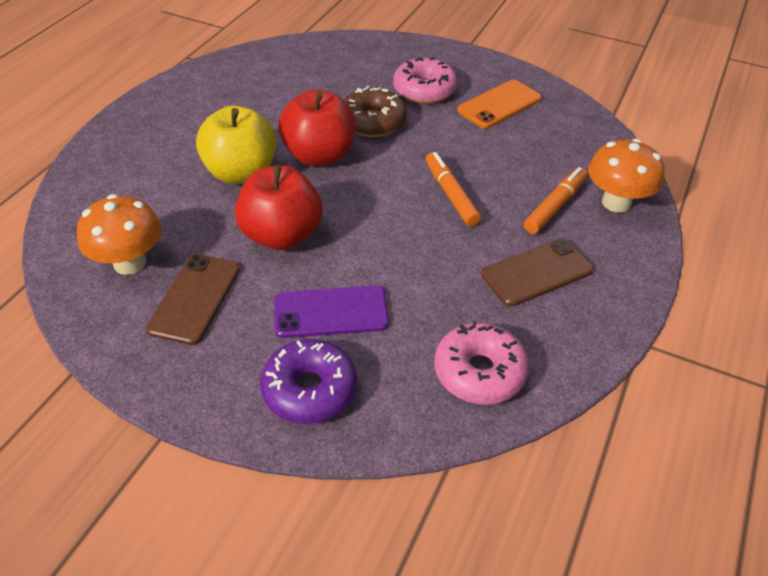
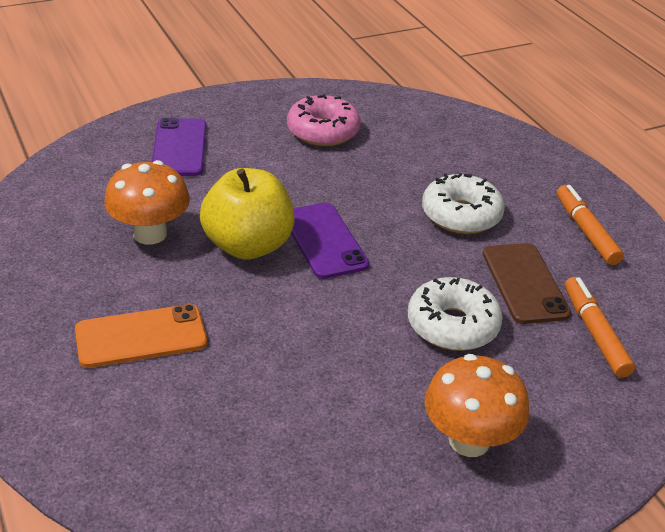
brown donut: [344,86,407,137] = 1 -> none = 0
brown phone: [146,254,240,345] [481,238,594,307] = 2 -> [482,243,571,324] = 1
pink donut: [393,57,457,104] [434,321,529,404] = 2 -> [287,94,361,146] = 1
purple donut: [260,339,357,424] = 1 -> none = 0
purple phone: [274,285,389,338] = 1 -> [152,118,207,176] [291,203,369,279] = 2
red apple: [235,165,322,250] [279,90,355,166] = 2 -> none = 0
white donut: none = 0 -> [408,277,503,351] [422,173,505,234] = 2

